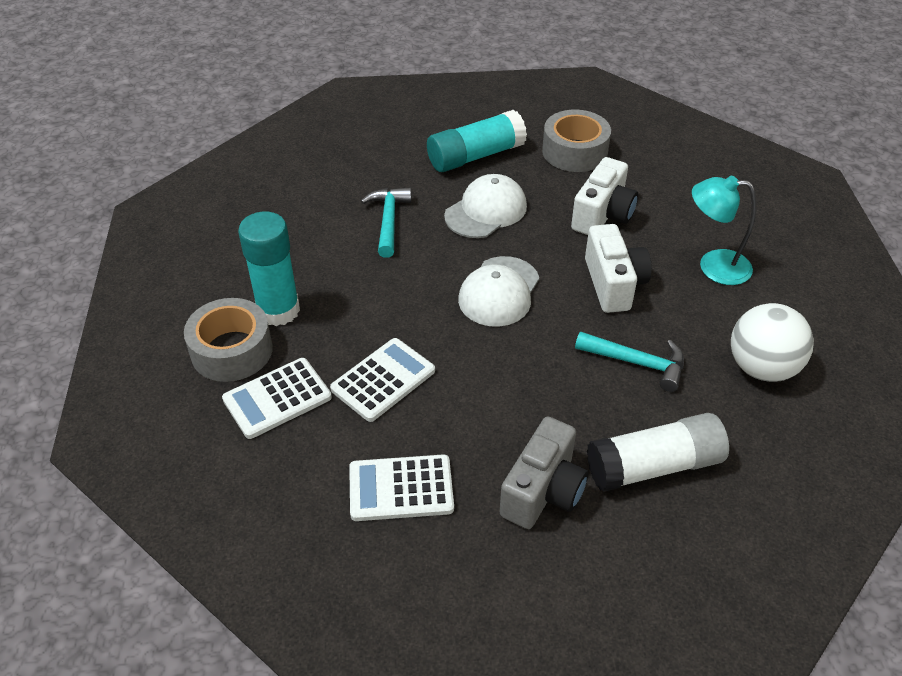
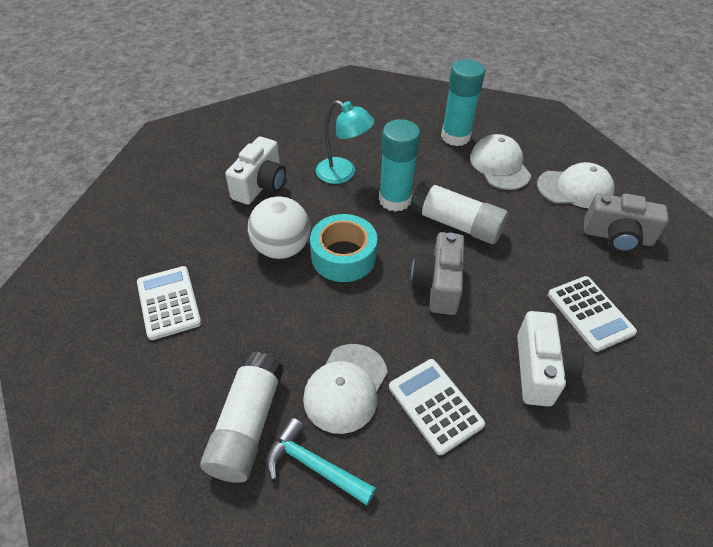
grey camera: [500,416,588,529] = 1 -> [411,232,464,315] [584,193,669,253] = 2
grey tape: [184,298,273,382] [542,110,611,172] = 2 -> none = 0
turquoise hammer: [361,188,412,258] [575,331,684,392] = 2 -> [267,417,376,505] = 1
turquoise tape: none = 0 -> [310,214,377,282] = 1
white cap: [444,174,527,238] [458,256,539,327] = 2 -> [303,344,388,434] [470,134,531,190] [537,162,615,208] = 3
white glue stick: [587,413,729,492] = 1 -> [200,352,283,483] [411,180,508,244] = 2

